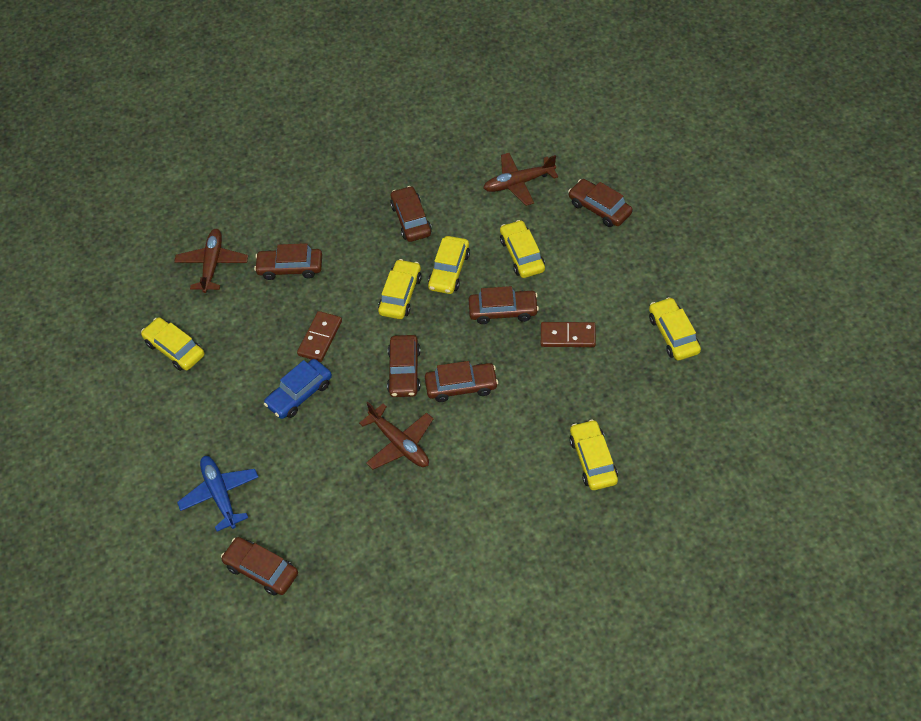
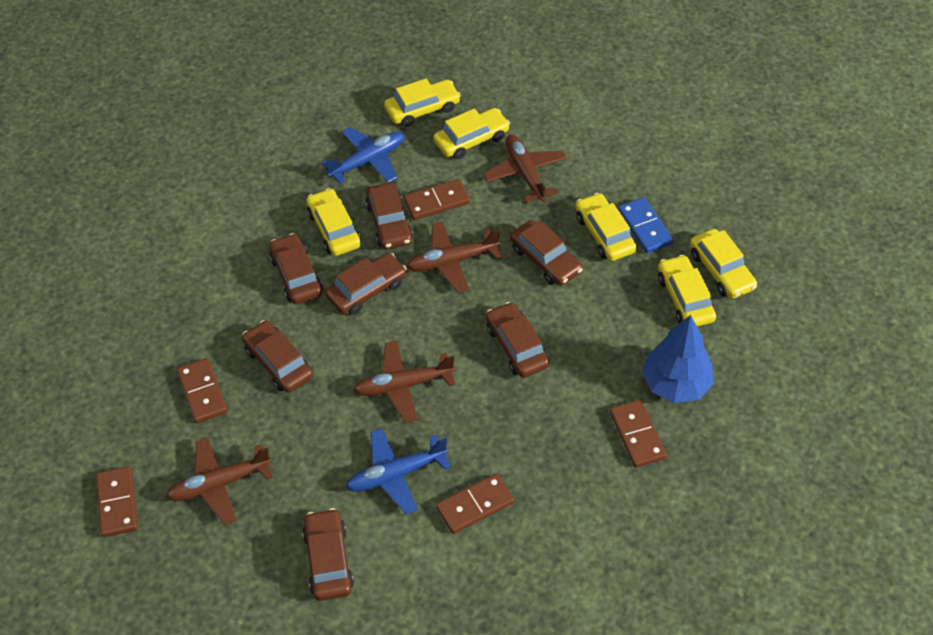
blue car: [264,359,332,419] = 1 -> none = 0
blue domino: none = 0 -> [618,197,674,253] = 1
blue plane: [177,456,258,532] = 1 -> [322,127,405,184] [345,428,451,515] = 2
blue tree: none = 0 -> [642,315,714,403] = 1
brown domino: [297,311,342,362] [541,322,596,347] = 2 -> [96,466,138,537] [177,358,228,423] [404,179,470,220] [436,473,514,534] [610,400,667,468] = 5
brown plane: [174,229,248,293] [359,402,433,469] [483,153,558,206] = 3 -> [166,437,273,525] [353,341,455,422] [406,222,502,293] [483,135,567,203] = 4

